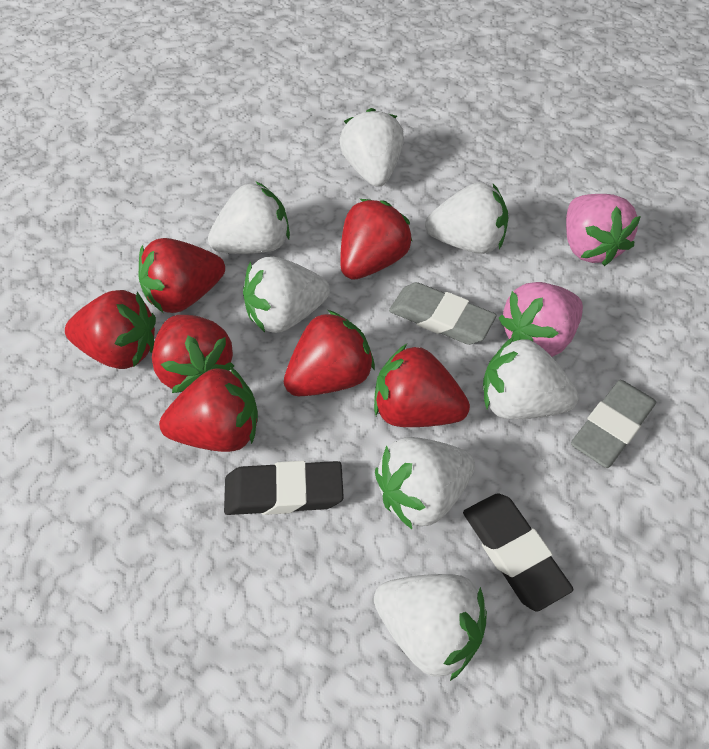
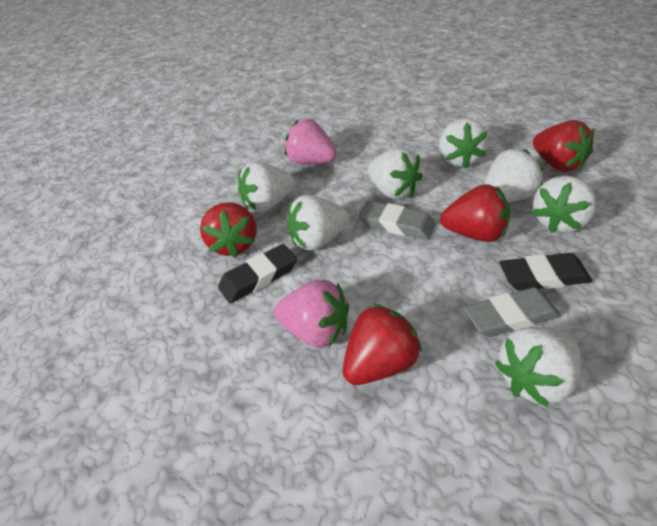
red strawberry: [65,290,156,369] [138,238,225,313] [152,315,234,393] [159,366,258,452] [284,310,375,396] [340,199,412,280] [374,344,470,427] = 7 -> [200,202,257,258] [343,304,422,385] [440,184,510,242] [533,120,594,172] = 4

